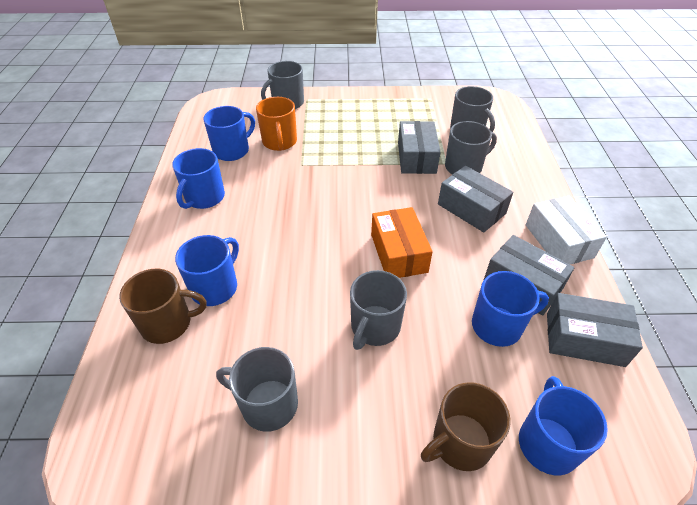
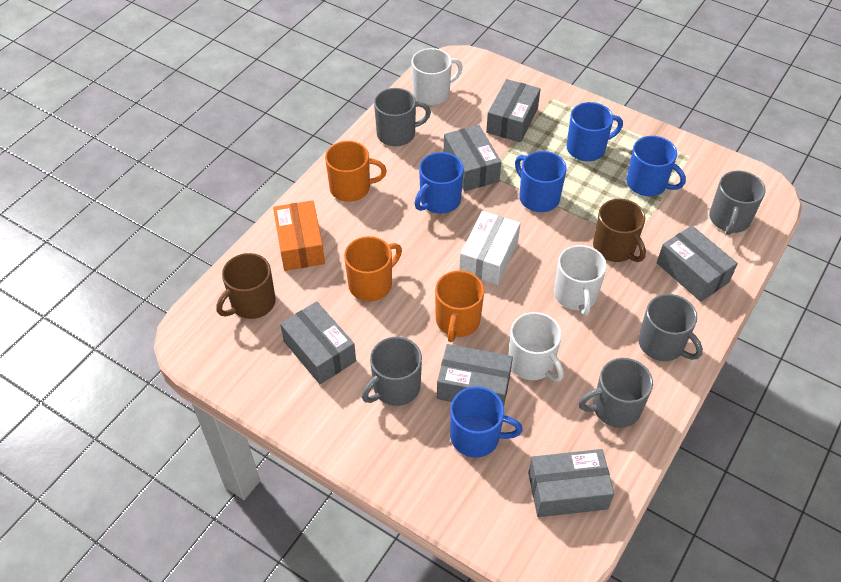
grey box: [398,121,441,174] [438,166,513,233] [484,235,574,316] [547,293,643,367] = 4 -> [280,301,356,384] [437,344,513,405] [444,125,501,191] [486,79,541,142] [528,449,614,517] [657,225,738,302] = 6
orange mug: [256,97,297,151] = 1 -> [325,141,387,202] [344,236,402,301] [435,270,484,342] = 3
white mug: none = 0 -> [411,48,463,105] [508,312,564,381] [554,245,607,316] = 3

